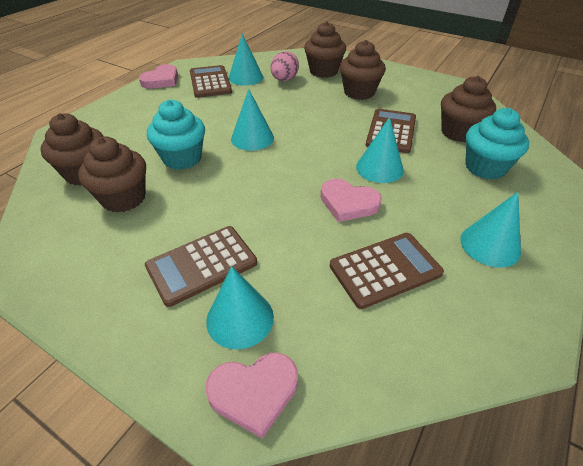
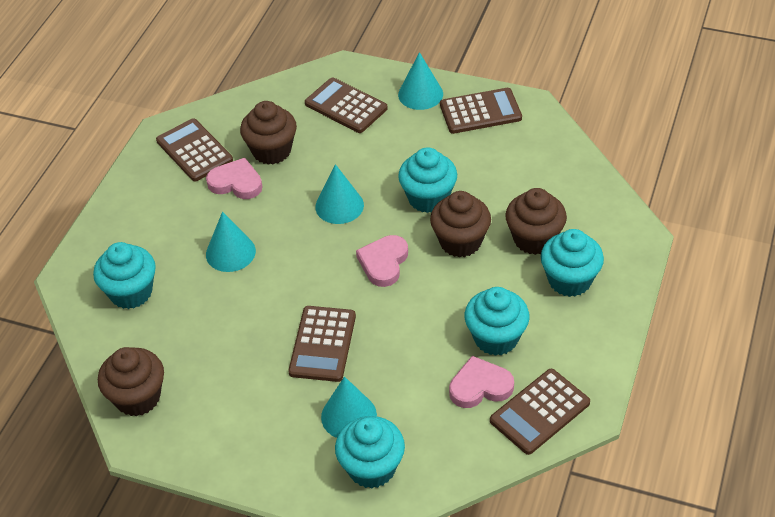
brown calculator: [145,226,257,307] [190,65,232,98] [330,233,444,309] [366,109,416,153] = 4 -> [156,119,233,181] [288,306,356,382] [305,77,388,133] [440,88,522,134] [490,369,590,455] = 5
brown cupcake: [40,113,104,186] [78,137,146,213] [304,21,346,78] [340,40,386,100] [441,76,496,142] = 5 -> [98,347,164,416] [240,101,297,165] [430,191,491,258] [505,188,567,255] = 4
pink egg: [270,51,299,81] = 1 -> none = 0
turquoise cone: [206,266,274,349] [229,34,263,86] [231,89,274,151] [356,117,404,183] [460,192,521,268] = 5 -> [206,212,256,272] [315,164,364,224] [321,377,377,438] [398,52,443,110] = 4
turquoise cupcake: [147,99,205,170] [465,108,529,180] = 2 -> [93,242,156,309] [335,416,405,489] [398,147,457,213] [465,287,530,356] [541,229,604,297] = 5

